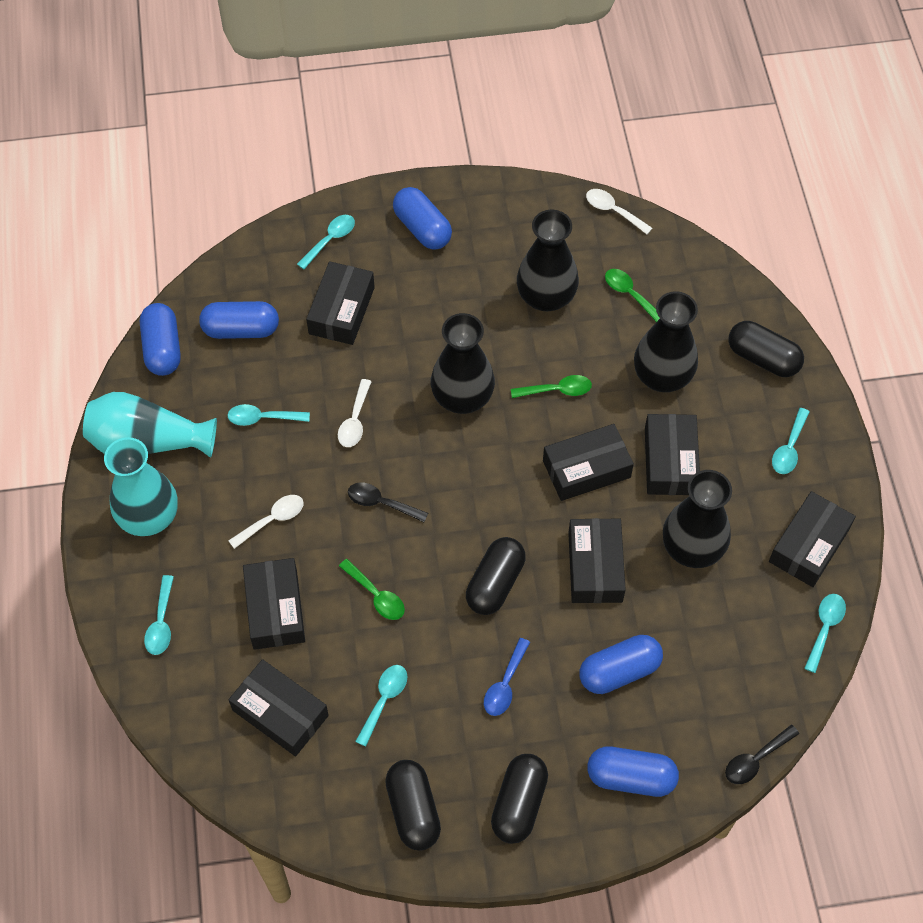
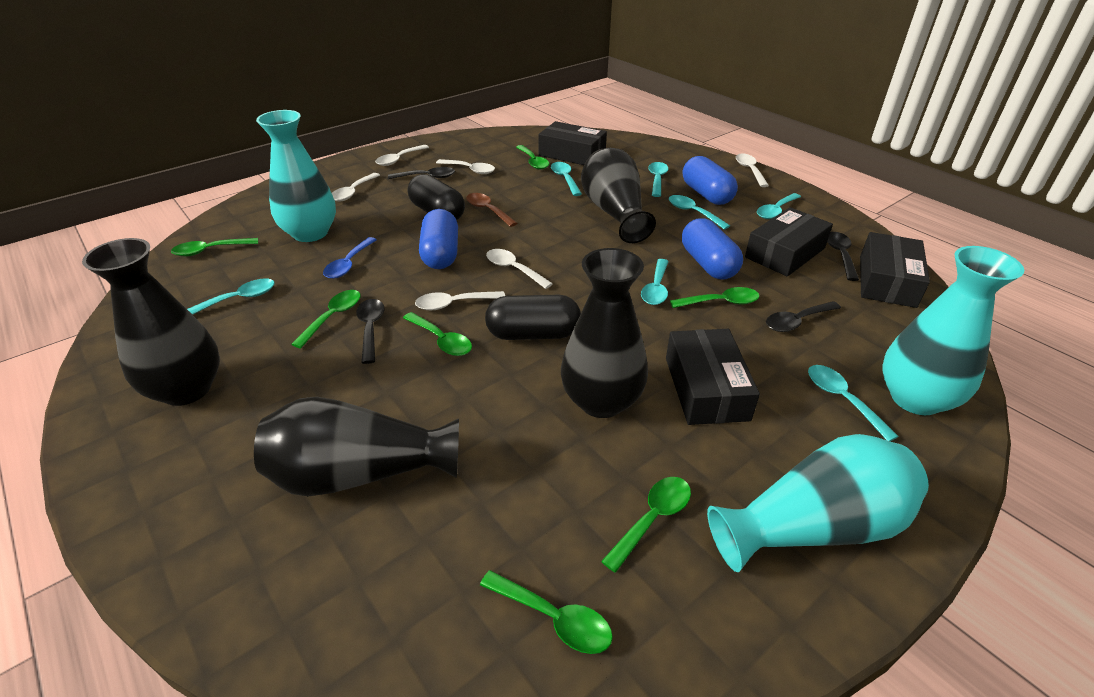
black box: [229,659,329,756] [243,558,305,650] [306,261,375,345] [543,424,634,501] [568,518,626,603] [645,414,700,495] [769,491,856,587] = 7 -> [538,121,607,165] [666,329,760,425] [745,207,833,276] [860,232,930,308] = 4
black capsule: [385,760,441,851] [466,537,526,615] [491,754,548,844] [728,321,804,377] = 4 -> [408,174,465,220] [485,295,581,340] = 2
black spoon: [348,482,428,522] [725,725,799,784] = 2 -> [356,299,385,364] [388,167,455,179] [766,301,841,332] [827,232,859,281] = 4
blue capsule: [140,303,181,376] [199,301,279,339] [393,187,452,250] [580,635,663,694] [587,746,679,797] = 5 -> [419,209,458,269] [682,218,743,280] [683,156,738,205] = 3
brown spoon: none = 0 -> [466,193,517,227] = 1
green spoon: [339,559,405,620] [511,375,592,398] [605,269,660,322] = 3 -> [171,238,258,256] [291,290,361,348] [403,312,472,356] [480,570,613,654] [516,145,549,170] [601,477,691,573] [670,287,760,308] = 7
turquoise spoon: [144,575,174,655] [227,404,310,426] [297,215,355,269] [355,665,408,747] [772,408,810,474] [804,594,846,673] = 6 -> [187,278,275,315] [551,162,582,196] [641,259,669,305] [648,162,668,197] [669,195,730,230] [757,193,801,219] [808,365,899,441] = 7
turquoise vase: [83,392,217,458] [104,437,178,536] = 2 -> [256,110,336,242] [707,434,929,572] [882,246,1024,415] = 3
white spoon: [228,495,304,549] [338,379,372,447] [586,189,652,234] = 3 -> [332,173,380,201] [375,145,429,166] [415,291,505,310] [436,159,495,174] [486,249,553,289] [736,154,769,187] = 6

